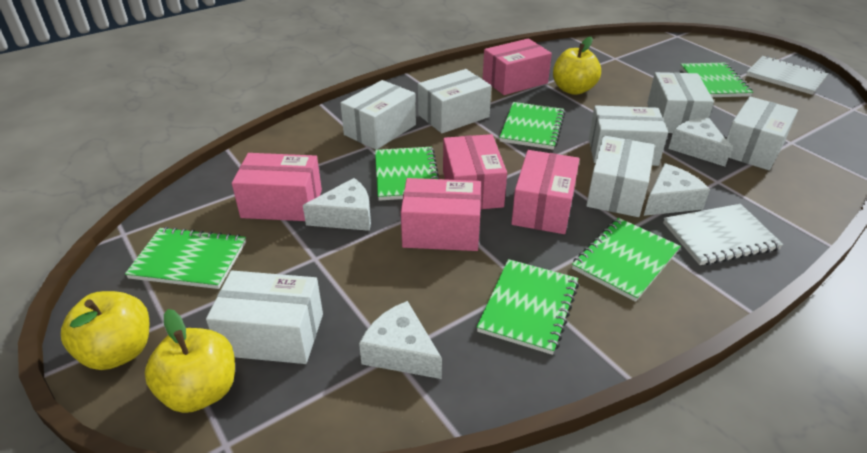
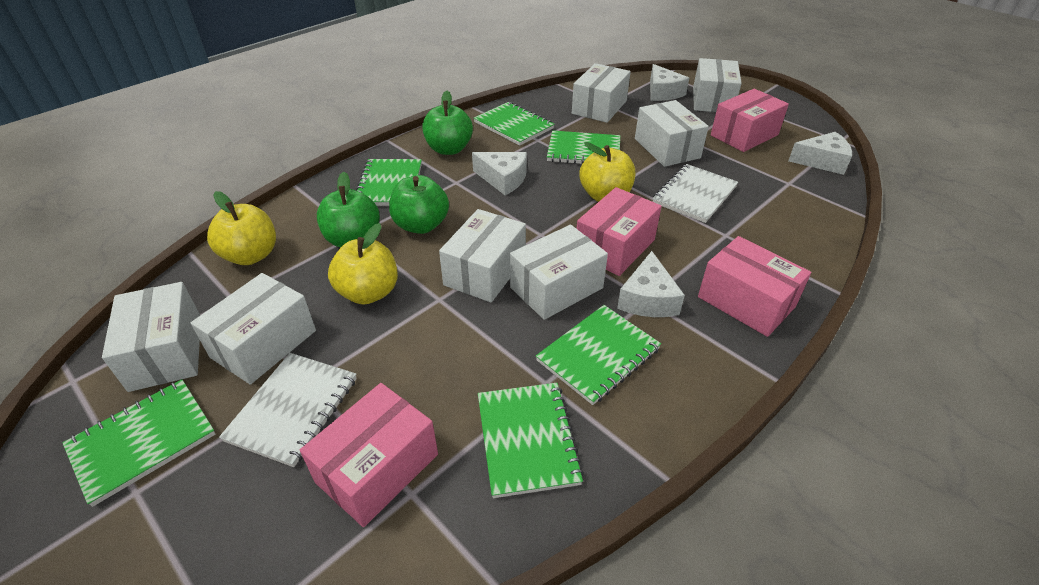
green apple: none = 0 -> [317,172,380,247] [389,175,449,234] [422,91,473,155] = 3
pink box: [232,153,322,221] [401,178,481,251] [443,134,507,210] [483,38,552,95] [511,150,580,234] = 5 -> [300,383,438,527] [577,187,662,276] [698,236,811,337] [711,89,789,152] = 4

